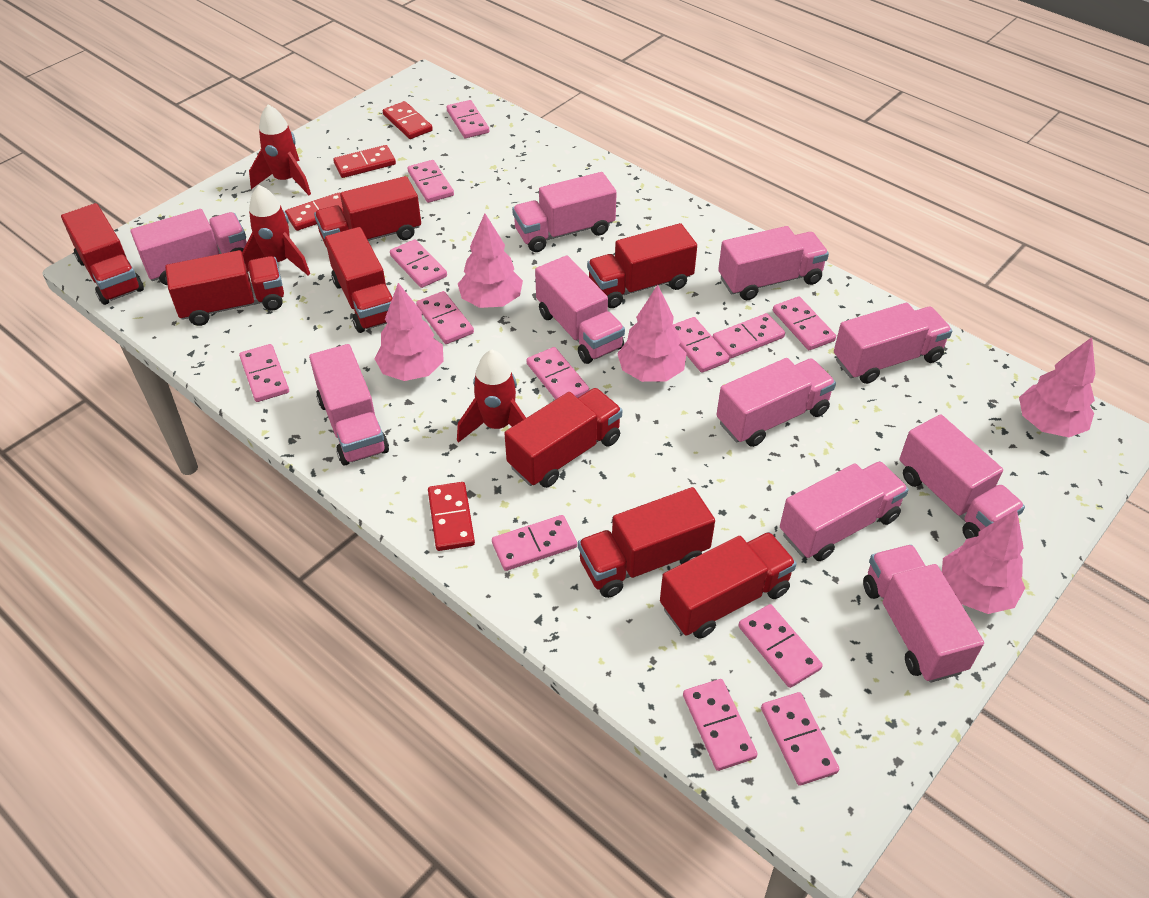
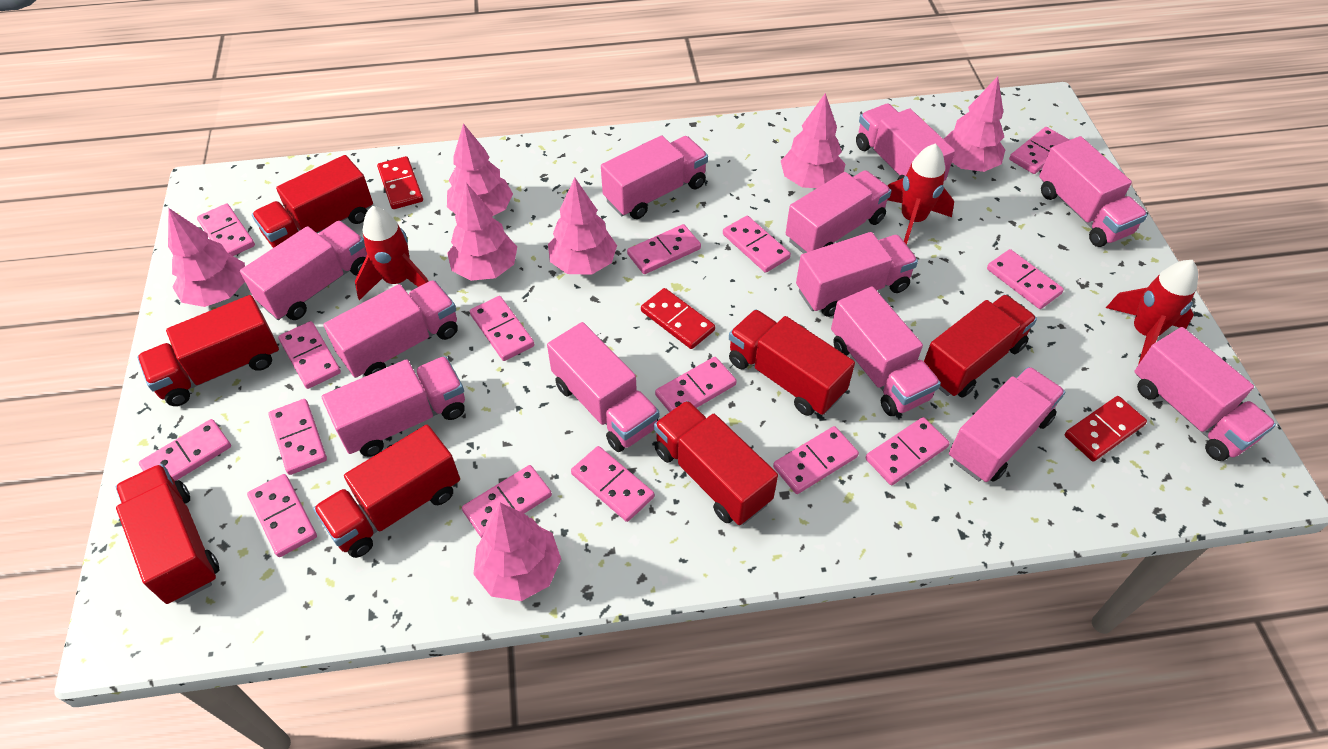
pink domino: [239,344,289,402] [390,239,447,288] [408,160,454,203] [416,291,474,344] [447,100,489,138] [492,515,577,571] [527,347,589,400] [673,317,730,373] [683,679,757,771] [713,313,785,359] [738,604,823,688] [761,692,839,786] [773,297,836,350] = 13 -> [139,419,231,481] [197,204,255,256] [247,474,317,557] [268,399,327,475] [278,321,341,389] [462,465,552,538] [470,296,534,361] [571,446,654,522] [627,224,701,274] [655,357,737,412] [723,216,791,273] [773,426,859,494] [866,417,950,485] [987,249,1064,309] [1009,127,1069,174] = 15
pink tree: [374,283,444,381] [458,214,523,308] [617,285,687,382] [942,510,1025,614] [1019,337,1095,437] = 5 -> [168,208,245,307] [447,123,513,216] [447,183,517,281] [473,503,561,601] [548,178,617,275] [781,93,845,188] [944,76,1005,172] = 7
pink truck: [130,209,247,285] [309,344,389,466] [512,172,617,252] [535,255,625,364] [717,358,836,447] [718,226,829,300] [780,461,909,561] [834,303,952,384] [863,545,984,683] [899,414,1025,539] = 10 -> [240,221,367,320] [322,356,465,457] [323,280,458,378] [547,322,659,452] [601,135,708,219] [786,170,892,254] [796,232,918,317] [831,287,941,416] [856,104,955,181] [949,367,1065,482] [1039,136,1148,247] [1134,327,1276,461] = 12
red domino: [285,193,344,231] [333,145,396,178] [383,101,433,139] [428,482,475,551] = 4 -> [377,156,423,209] [641,288,715,349] [1064,396,1147,462] = 3
red truck: [61,203,144,305] [165,250,284,326] [314,176,421,248] [325,227,393,333] [505,388,622,488] [578,487,715,598] [587,223,697,308] [660,532,797,639] = 8 -> [116,464,219,604] [137,295,279,406] [252,155,373,248] [313,425,460,558] [654,400,778,525] [729,309,855,416] [924,295,1037,398] = 7

